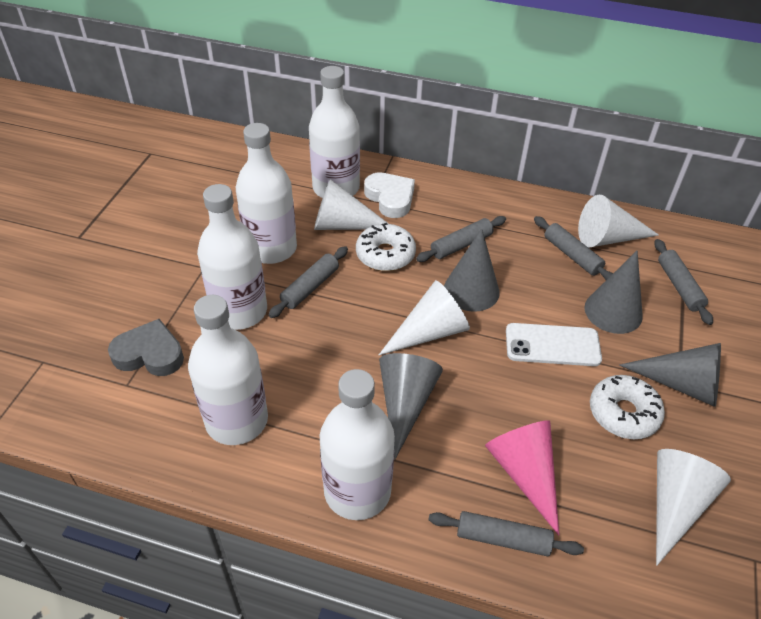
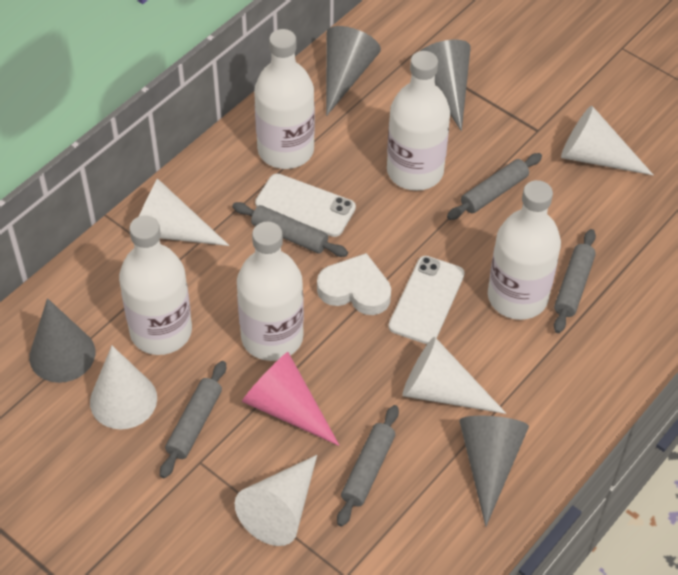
grey heart: [108,319,184,376] = 1 -> none = 0
white cone: [314,179,389,230] [379,280,470,355] [578,195,659,248] [656,449,731,566] = 4 -> [90,346,157,429] [139,178,229,246] [235,455,317,546] [402,337,506,414] [561,106,653,175] = 5
white donut: [356,223,416,271] [590,375,665,439] = 2 -> none = 0
white phone: [506,323,602,366] = 1 -> [255,173,356,237] [388,256,465,344] = 2

